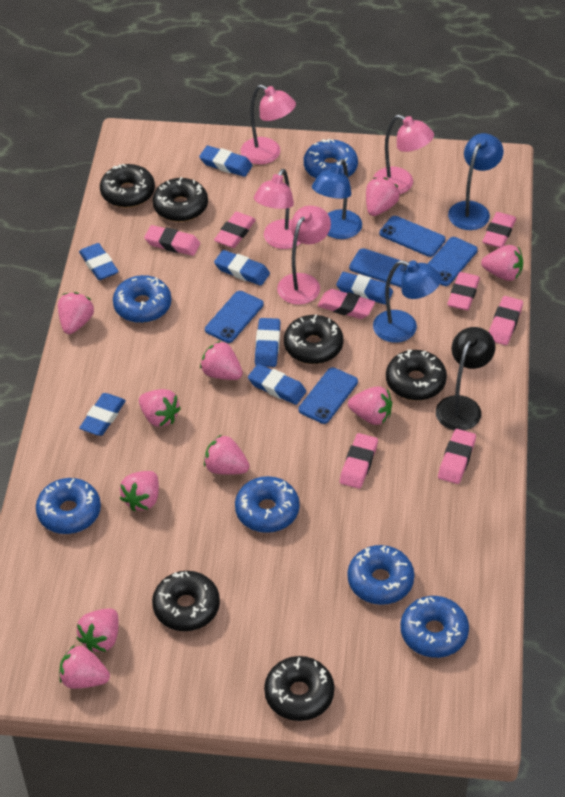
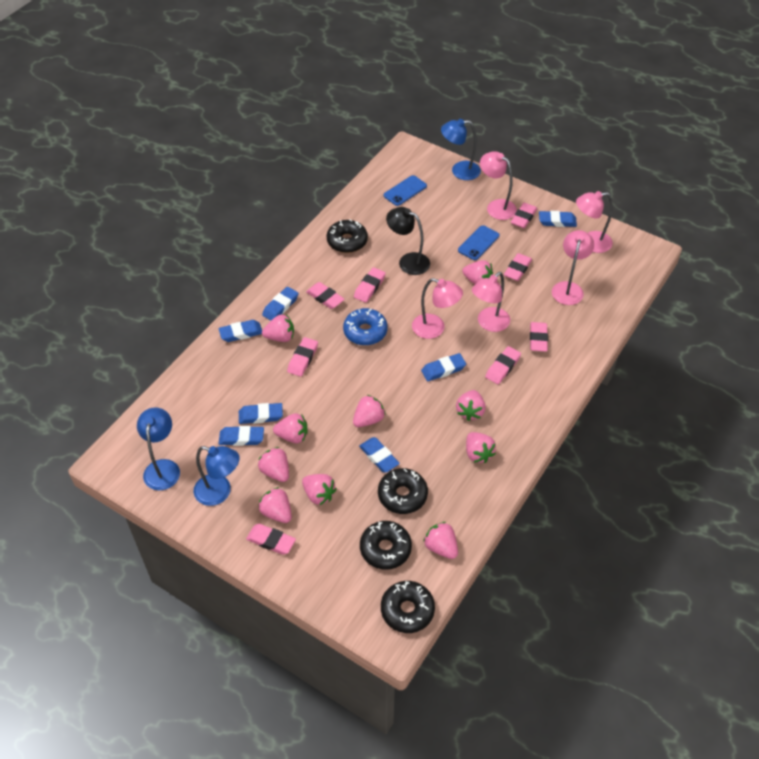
black donut: [100,164,155,208] [152,177,208,222] [152,571,220,631] [264,656,335,721] [284,314,343,364] [386,349,447,401] = 6 -> [326,219,368,253] [360,521,412,570] [378,468,428,514] [381,581,435,633] = 4
blue donut: [36,478,101,534] [113,275,171,323] [235,476,300,533] [304,139,358,179] [347,545,414,605] [401,596,469,658] = 6 -> [343,308,388,346] = 1
blue phone: [205,291,263,343] [298,367,358,424] [349,248,407,288] [379,216,445,257] [428,237,478,286] = 5 -> [383,175,427,206] [458,225,499,260] = 2
pink lamp: [241,85,296,165] [254,169,301,249] [277,206,331,305] [373,115,434,194] = 4 -> [412,278,463,339] [472,272,510,332] [480,151,517,220] [552,230,594,305] [576,191,613,253] = 5

